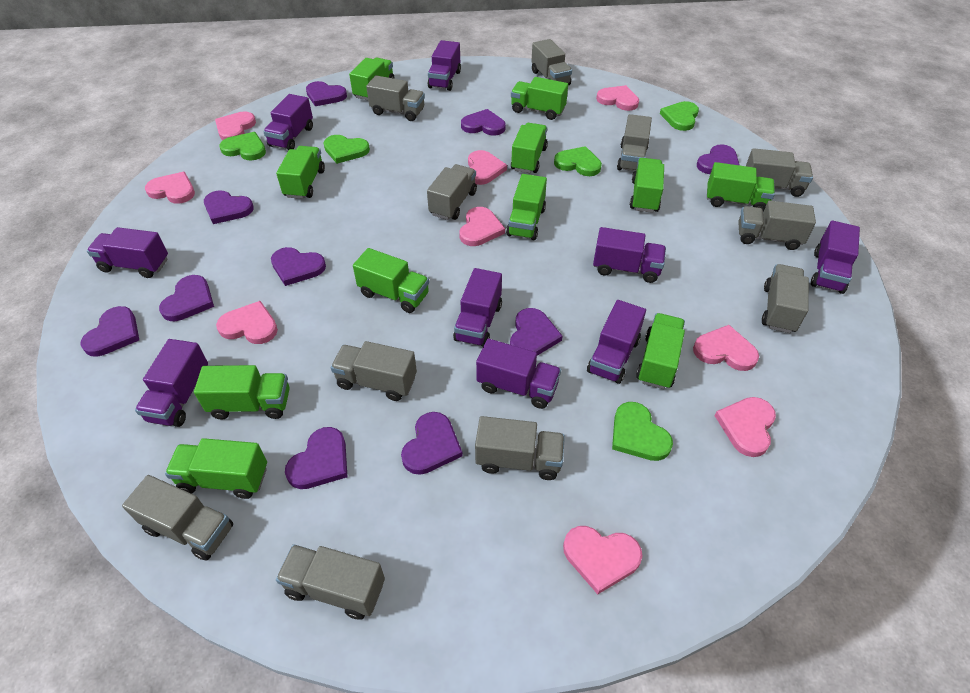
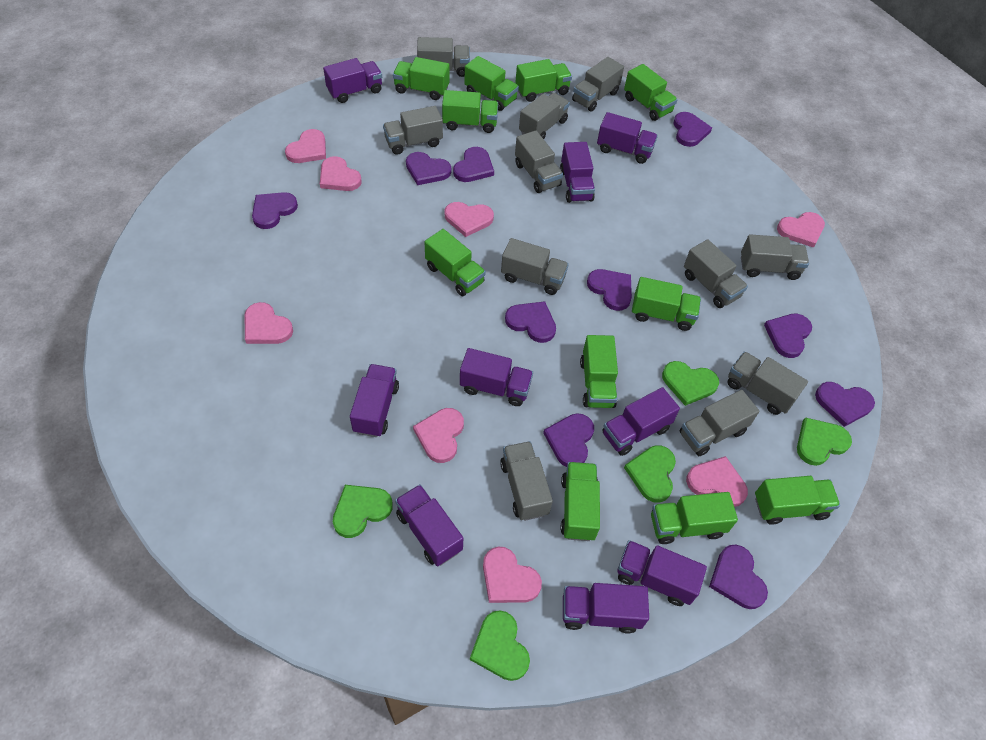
pink heart: [145,172,195,204] [215,111,256,140] [216,301,278,344] [459,207,505,246] [468,150,507,185] [563,526,642,594] [596,85,639,111] [693,325,759,371] [715,397,776,457] = 9 -> [245,302,293,344] [285,129,326,163] [320,156,362,191] [413,408,464,463] [444,202,494,237] [483,546,542,603] [686,456,748,507] [777,212,825,248] = 8

